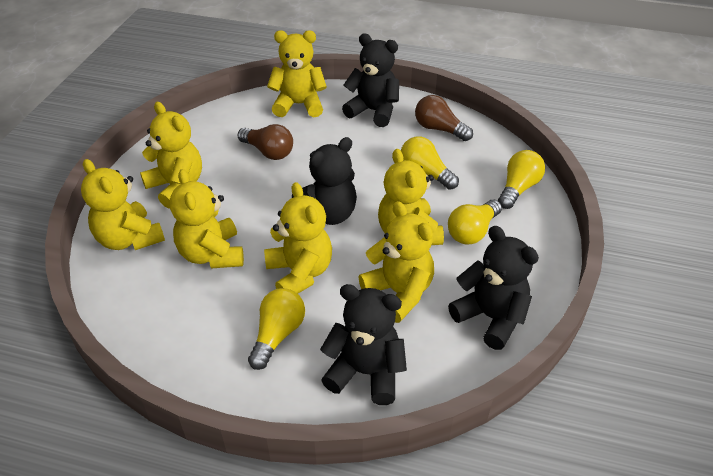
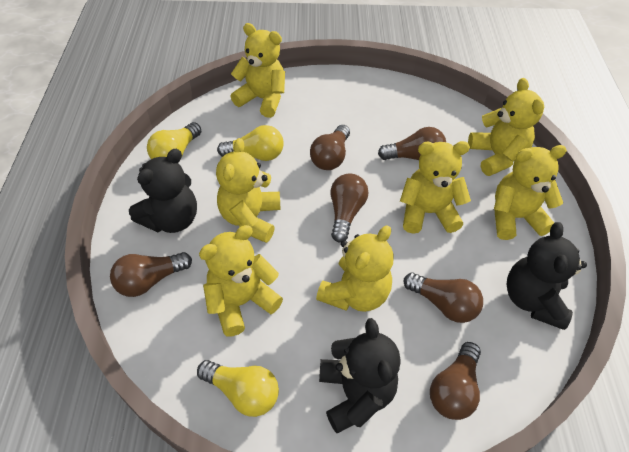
black teddy bear: [292,137,357,225] [320,284,407,405] [342,33,399,127] [448,226,539,350] = 4 -> [129,149,197,233] [319,318,401,433] [507,222,587,330] = 3
brown light bulb: [237,124,293,160] [415,95,473,141] = 2 -> [110,252,192,297] [310,125,350,170] [330,173,368,242] [378,127,446,160] [404,272,483,323] [430,342,481,420] = 6
yellow light bulb: [248,288,305,370] [401,136,459,190] [448,199,502,244] [498,150,545,209] = 4 -> [147,122,201,159] [197,360,279,417] [217,125,284,161] = 3

